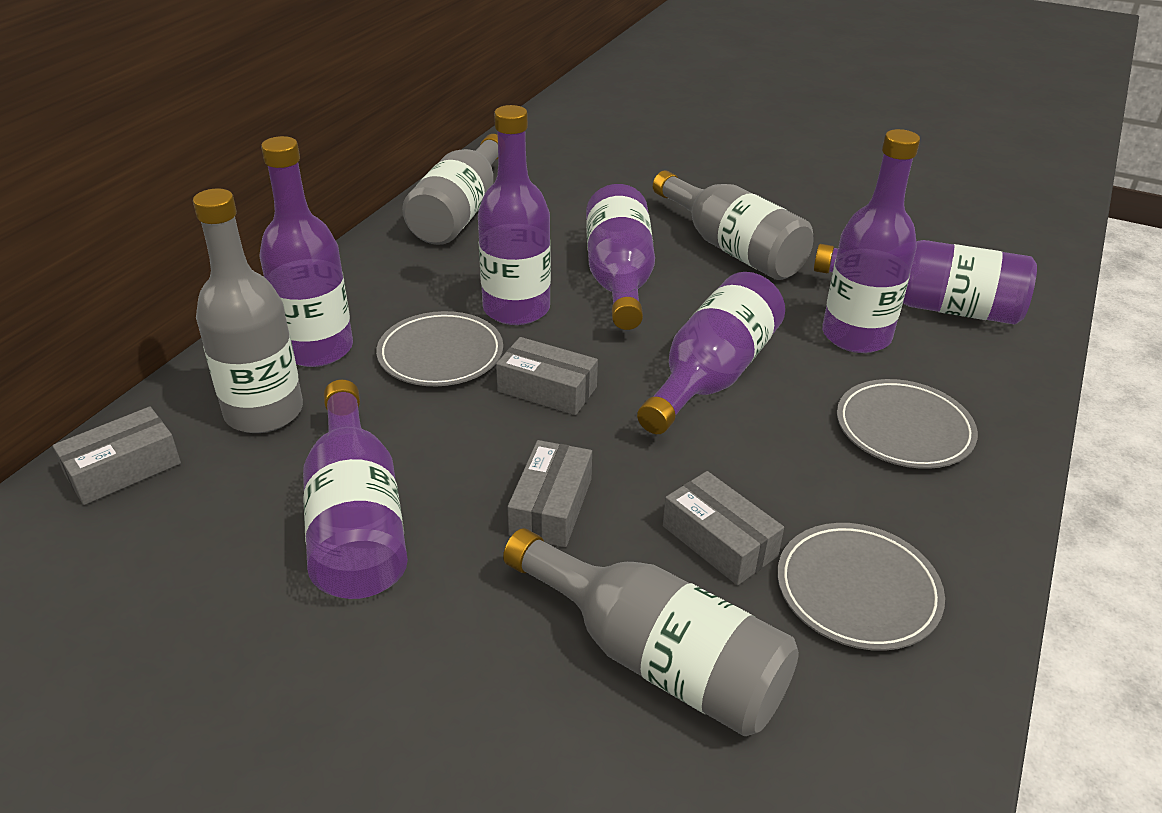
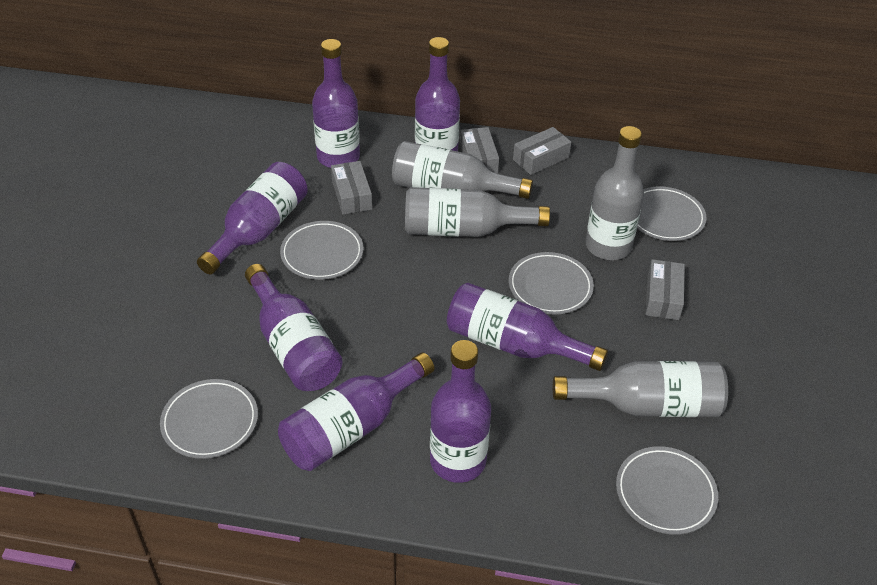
grey plate: [376,311,503,386] [777,523,945,651] [837,379,978,469] = 3 -> [160,379,258,459] [280,221,364,280] [509,252,594,315] [616,446,718,535] [637,187,706,241] = 5

